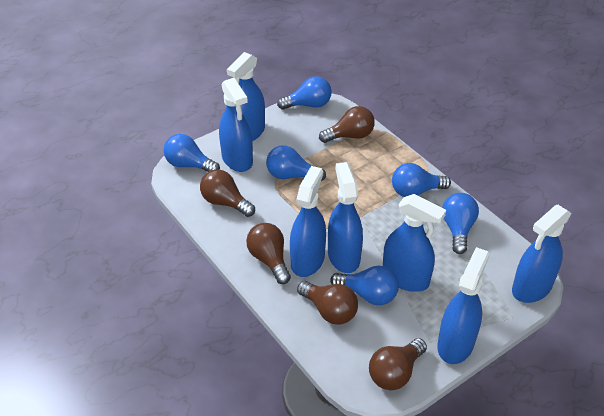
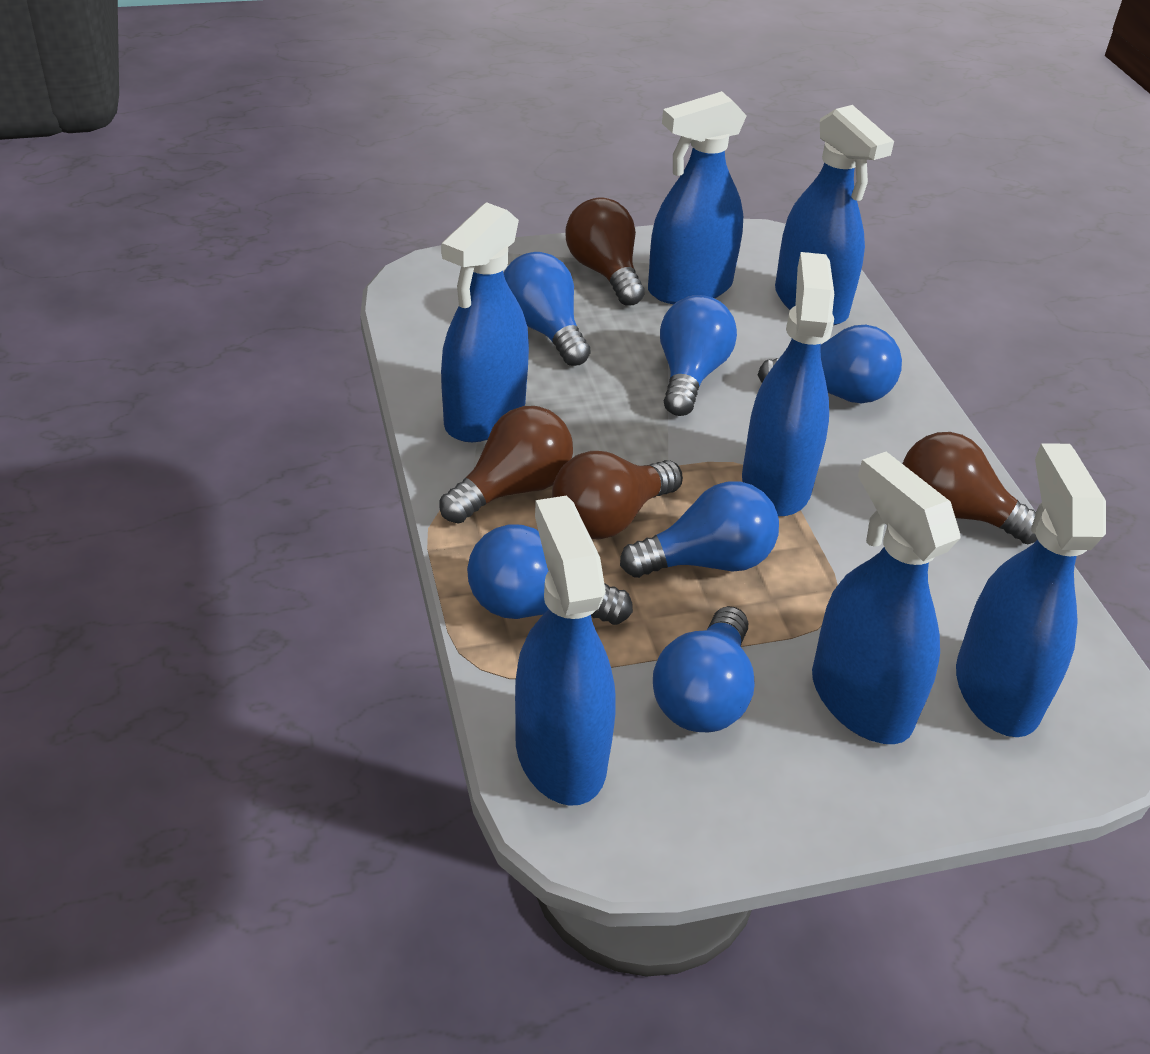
brown light bulb: [200,170,255,217] [246,223,291,284] [297,281,358,325] [319,106,375,143] [369,338,427,390] = 5 -> [440,406,573,524] [552,451,683,540] [565,197,645,306] [903,432,1037,544] = 4

